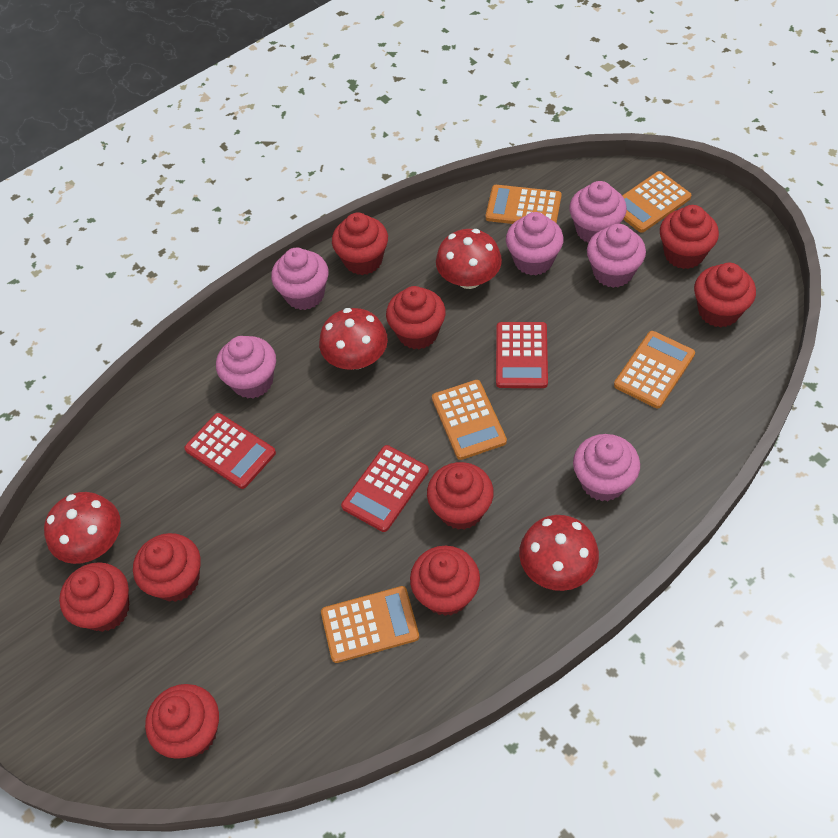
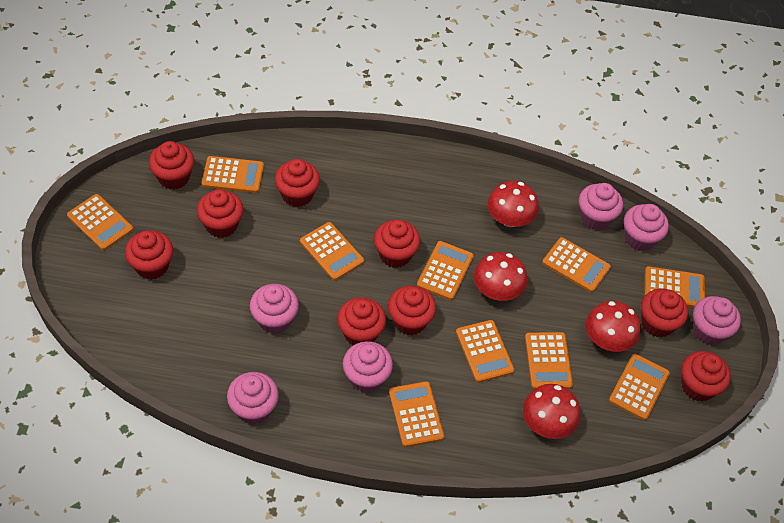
orange calculator: [321,586,419,663] [432,380,507,460] [486,185,562,224] [614,331,695,408] [622,171,691,233] = 5 -> [67,194,133,251] [201,156,264,193] [300,222,364,281] [389,381,444,447] [417,241,474,300] [456,320,514,383] [525,332,573,389] [542,237,611,292] [609,354,670,420] [644,266,705,308] = 10
red calculator: [184,413,276,489] [341,445,429,532] [496,322,548,388] = 3 -> none = 0

